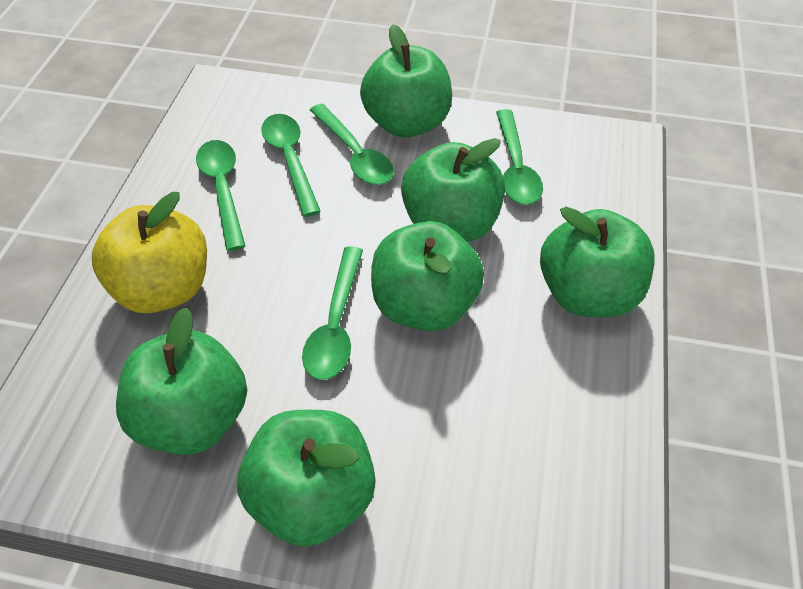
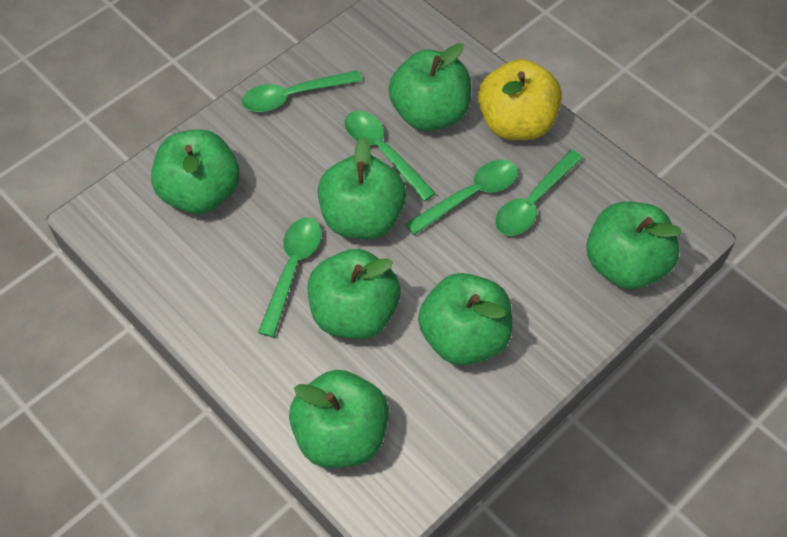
green apple: [116,307,247,455] [237,410,376,547] [360,24,452,138] [371,221,484,332] [401,138,505,242] [540,207,655,317] = 6 -> [151,129,240,214] [289,370,389,468] [308,249,400,339] [318,137,406,239] [388,43,471,131] [418,273,512,365] [586,202,682,289] = 7

